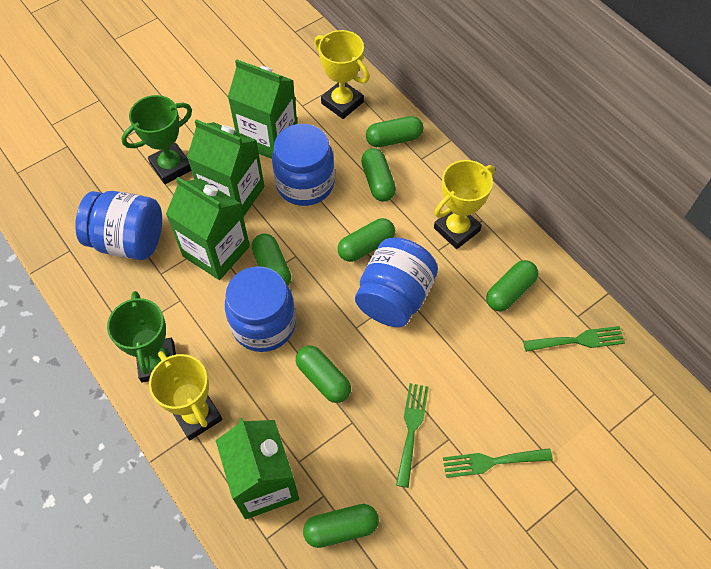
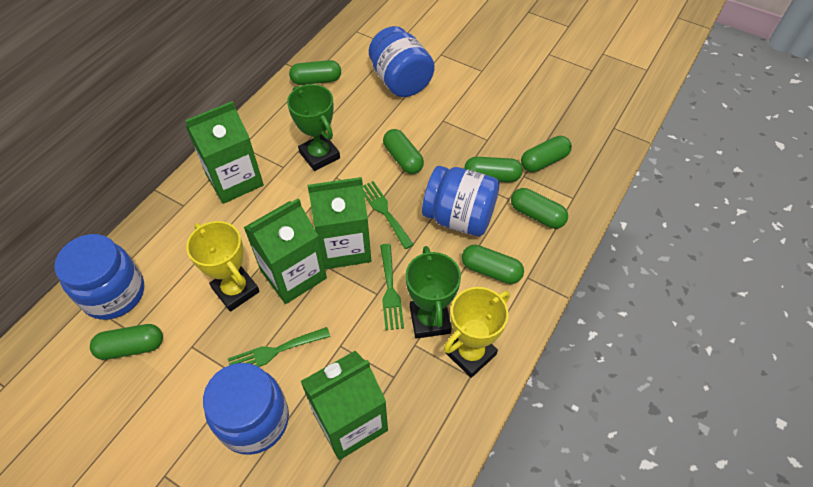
yellow trophy: [149,351,223,440] [314,30,370,119] [434,160,495,249] = 3 -> [186,221,260,312] [443,287,510,378] = 2

